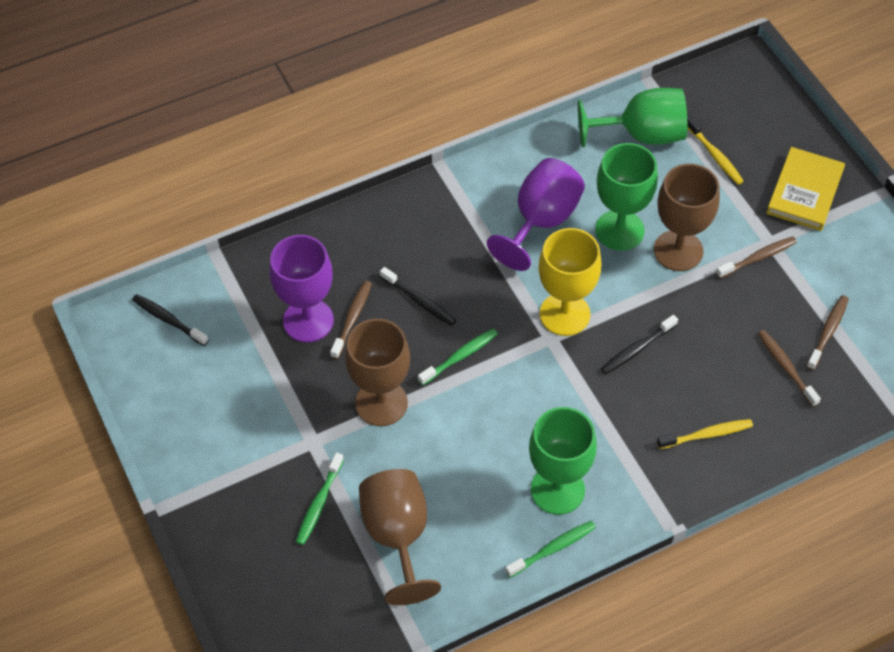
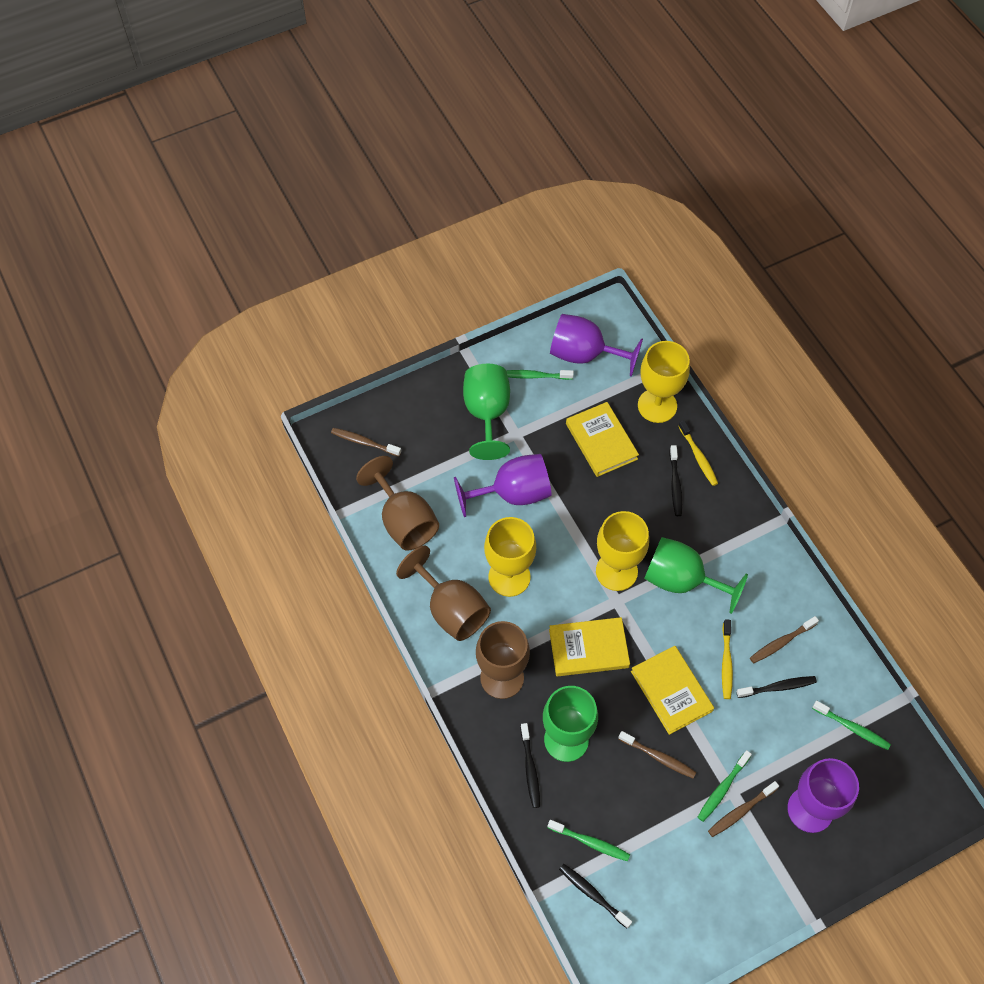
black toothbrush: [132,294,209,346] [380,267,456,326] [601,315,678,375] = 3 -> [521,723,540,808] [559,864,632,928] [670,445,683,516] [736,676,817,698] = 4
green toothbrush: [296,452,344,545] [418,329,498,385] [505,521,596,578] = 3 -> [506,370,574,380] [548,820,630,861] [698,750,752,822] [812,701,891,750] = 4
purple goblet: [269,235,334,342] [487,158,585,271] = 2 -> [454,454,552,517] [550,314,643,377] [787,758,859,833] = 3
yellow book: [766,147,845,231] = 1 -> [549,617,630,676] [566,402,639,477] [631,646,714,735] = 3
yellow goblet: [539,228,601,336] = 1 -> [484,517,536,597] [596,511,649,591] [638,341,690,423] = 3

